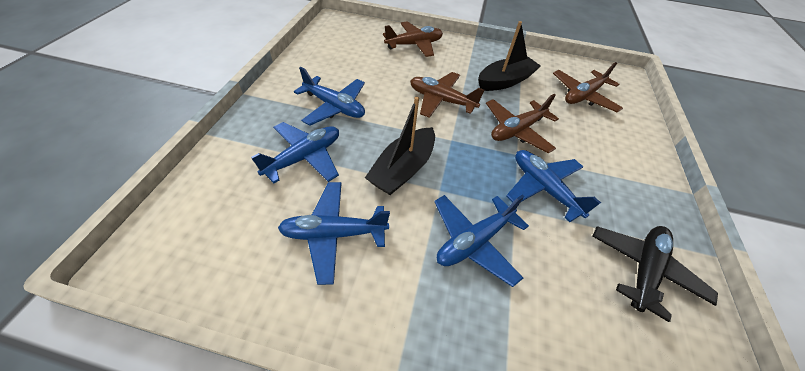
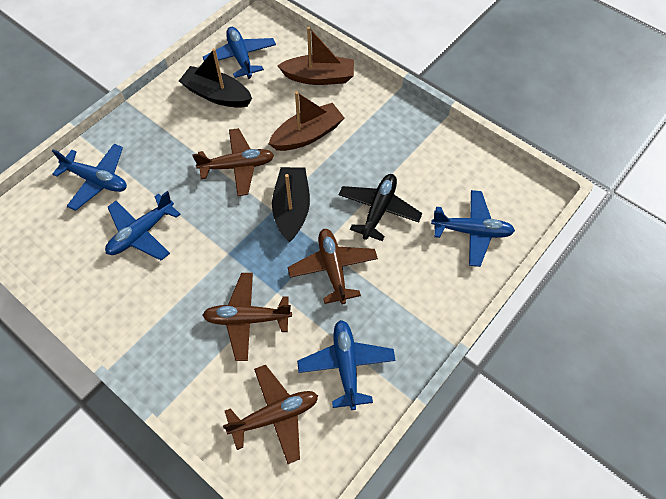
brown boat: none = 0 -> [268,91,344,151] [277,27,354,85] = 2

